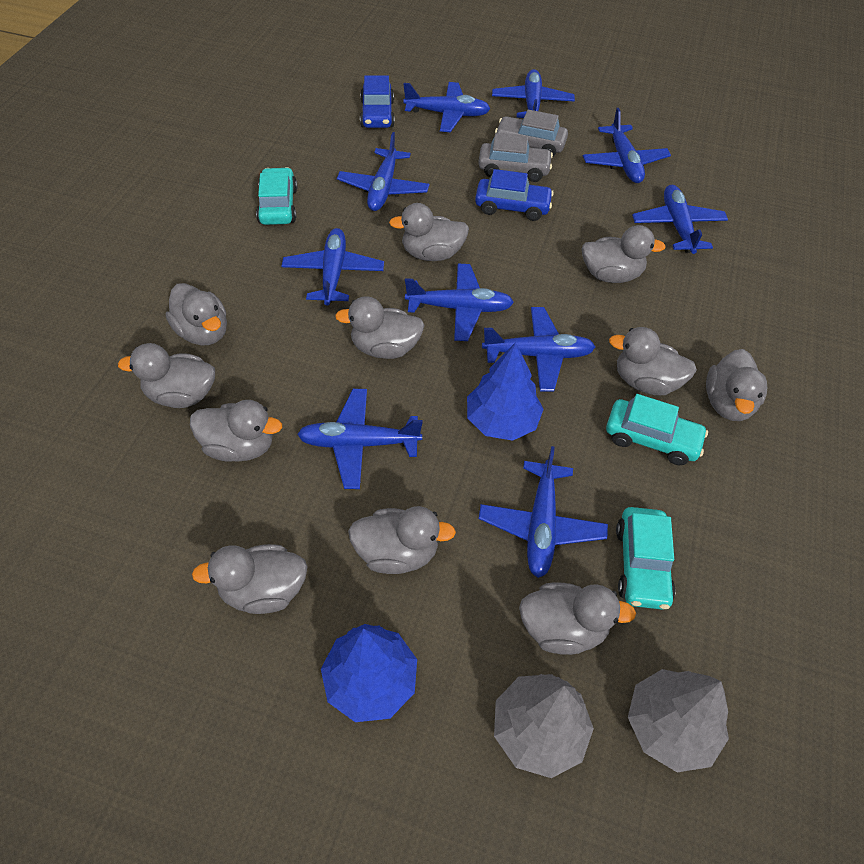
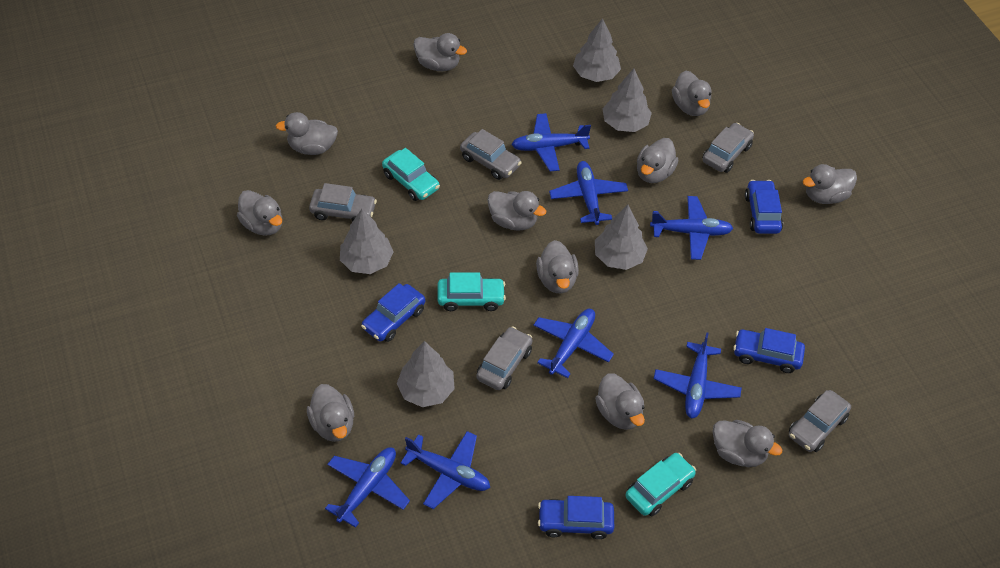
blue car: [360,75,395,128] [475,169,554,221] = 2 -> [361,283,425,342] [538,496,614,539] [733,328,805,373] [745,180,783,234] = 4
blue plane: [281,228,384,305] [297,389,423,489] [337,132,429,211] [403,82,490,132] [405,264,514,341] [479,446,608,578] [482,307,595,392] [492,69,575,118] [583,108,671,183] [632,185,728,254] = 10 -> [325,447,410,528] [400,431,490,509] [511,113,591,171] [534,309,614,378] [549,161,628,225] [650,196,733,260] [654,332,742,419] = 7
blue tree: [321,624,417,722] [467,342,544,441] = 2 -> none = 0
grey car: [478,133,553,182] [495,110,568,156] = 2 -> [309,183,377,222] [460,129,522,180] [476,326,532,390] [702,123,754,173] [789,390,851,452] = 5
grey tree: [494,674,594,778] [628,669,729,772] = 2 -> [340,209,394,274] [397,341,455,407] [573,18,621,82] [595,205,648,270] [602,68,652,132] = 5

